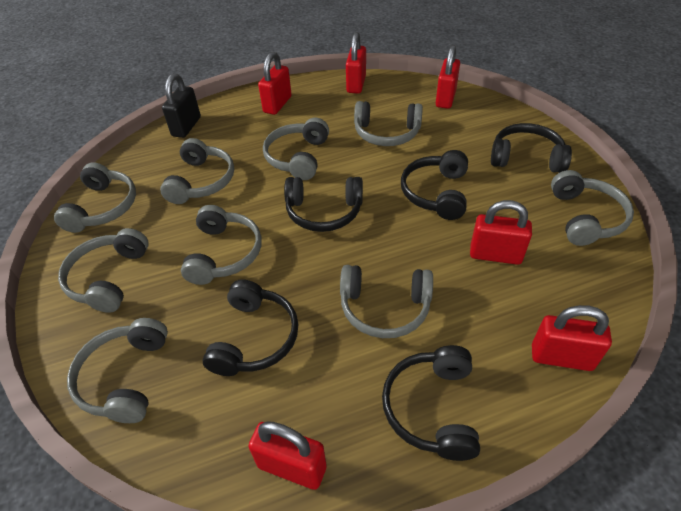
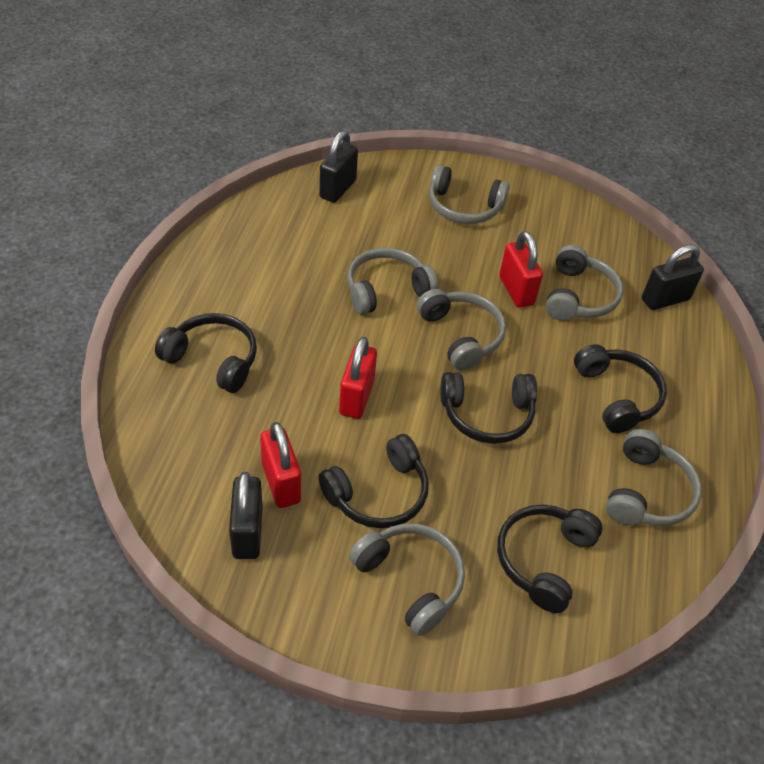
black padlock: [162,73,201,138] = 1 -> [229,472,263,559] [319,131,358,203] [642,245,704,310] = 3
grey headphones: [54,162,136,233] [58,228,149,313] [67,318,168,423] [160,138,234,204] [181,205,261,285] [263,118,329,180] [340,265,433,338] [354,101,423,146] [551,170,634,246] = 9 -> [347,248,438,315] [349,523,465,636] [417,289,506,370] [429,165,510,224] [546,245,623,321] [606,429,702,526] = 6
red padlock: [248,421,327,490] [258,52,292,115] [346,32,366,94] [436,45,460,109] [470,200,532,265] [532,305,612,371] = 6 -> [260,422,301,508] [339,337,377,419] [499,231,543,308] = 3

